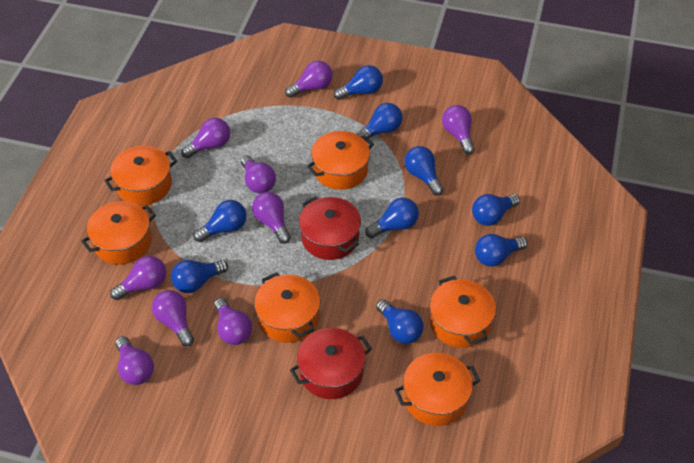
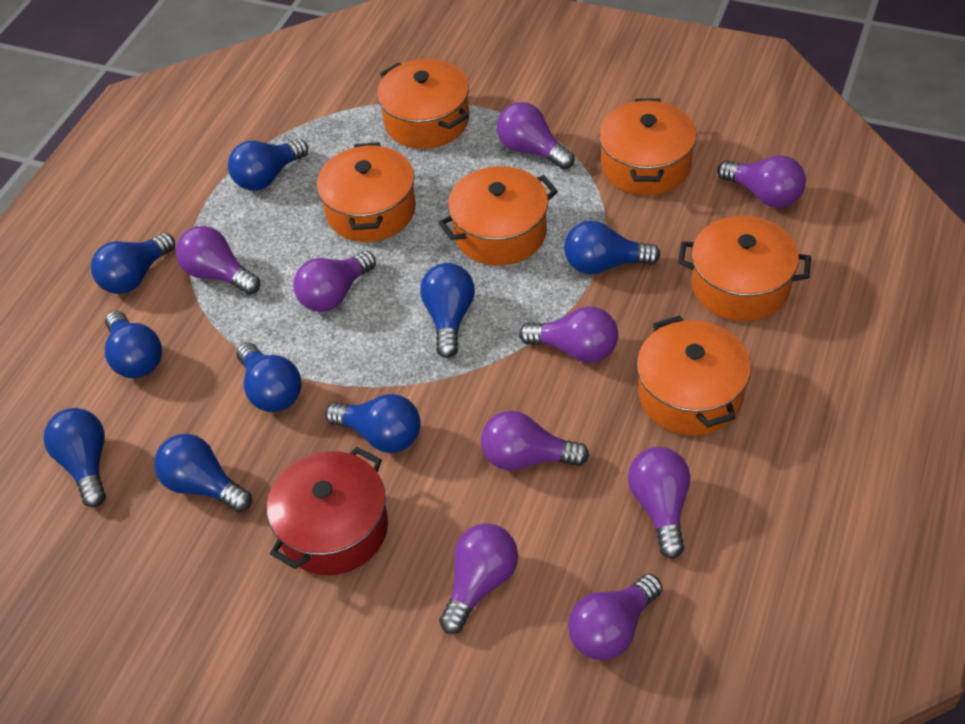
red pot: [290,328,372,399] [299,196,361,260] = 2 -> [267,447,388,575] = 1

